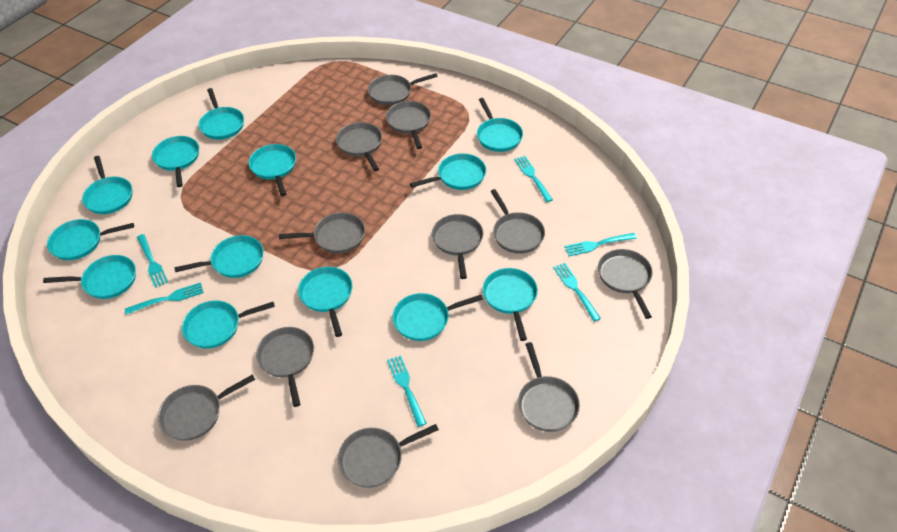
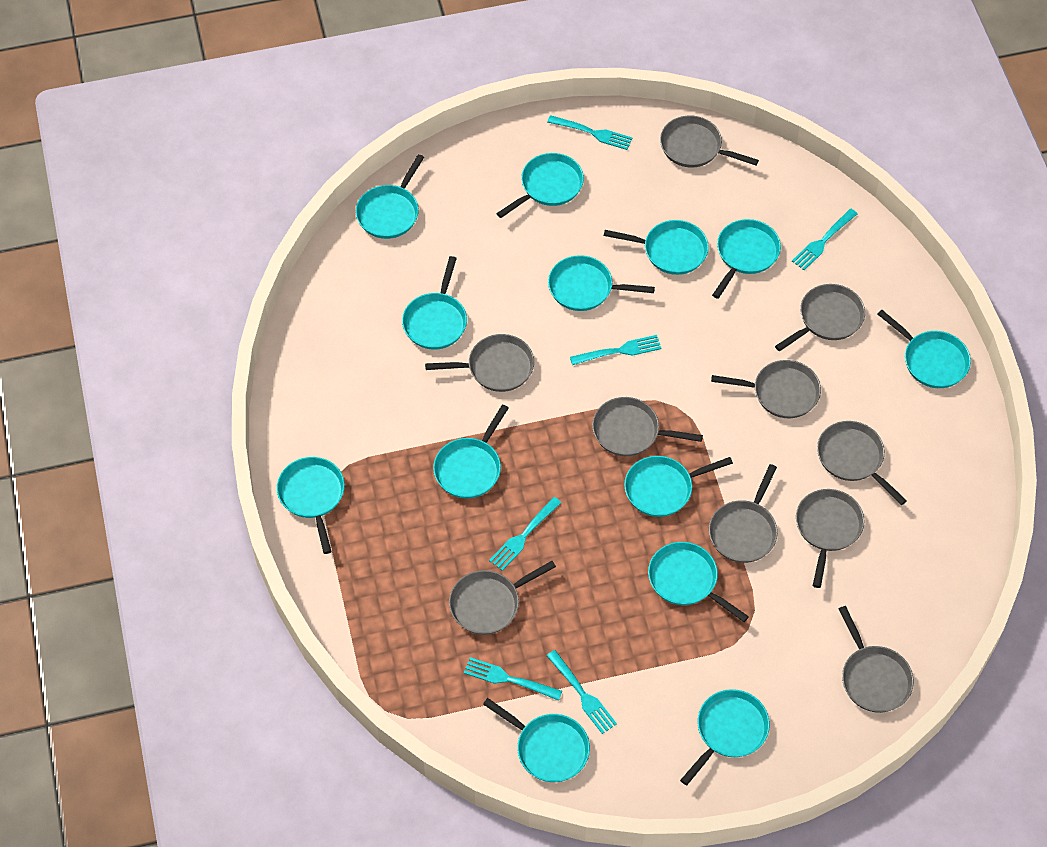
grey pan: [158,374,255,441] [256,327,314,407] [279,212,365,253] [336,122,382,171] [338,424,439,488] [368,73,438,105] [386,101,431,149] [432,214,483,279] [490,189,545,254] [518,342,580,432] [598,249,653,319] = 11 -> [425,334,534,392] [449,561,556,635] [592,397,703,456] [660,116,759,167] [709,464,778,563] [711,360,821,418] [775,284,865,351] [796,489,865,588] [817,421,907,505] [839,606,914,713] = 10

